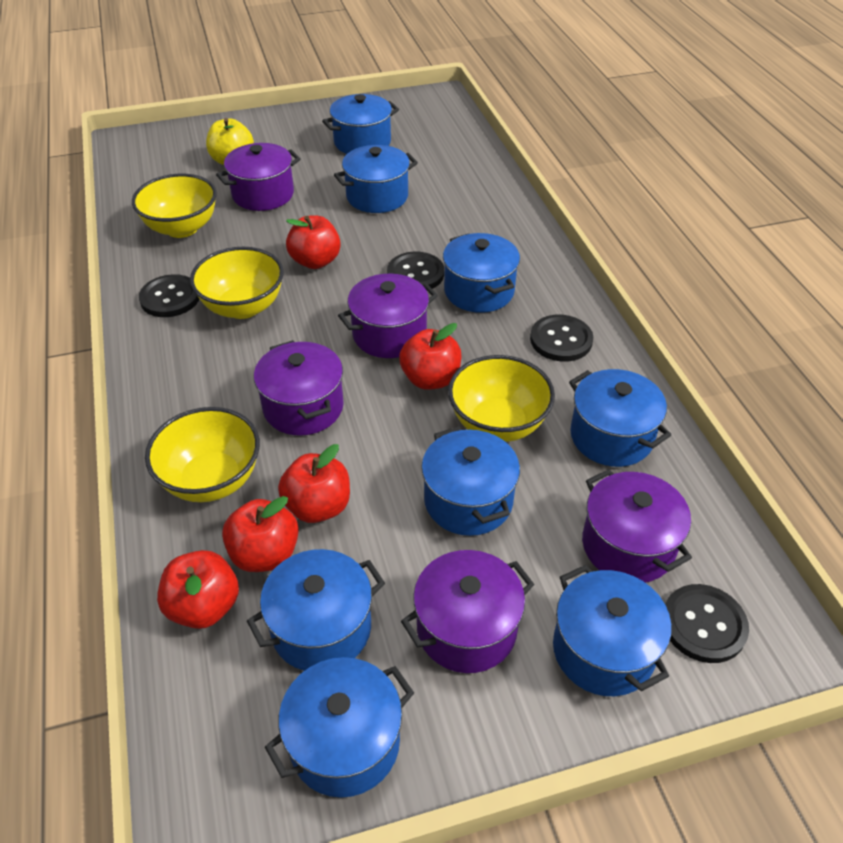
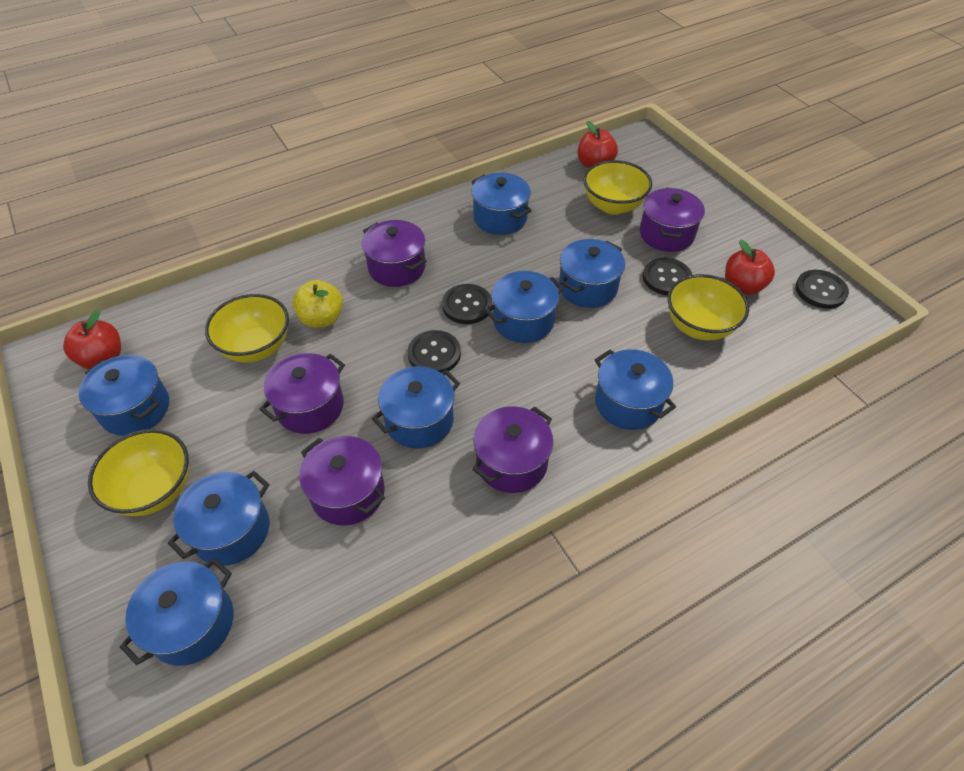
red apple: [157,550,239,629] [222,496,299,572] [278,444,350,523] [286,215,341,269] [399,323,461,390] = 5 -> [63,309,121,369] [578,121,618,168] [725,240,775,295] = 3

